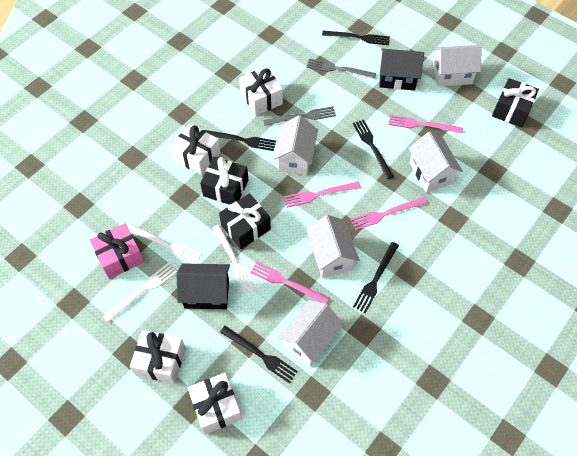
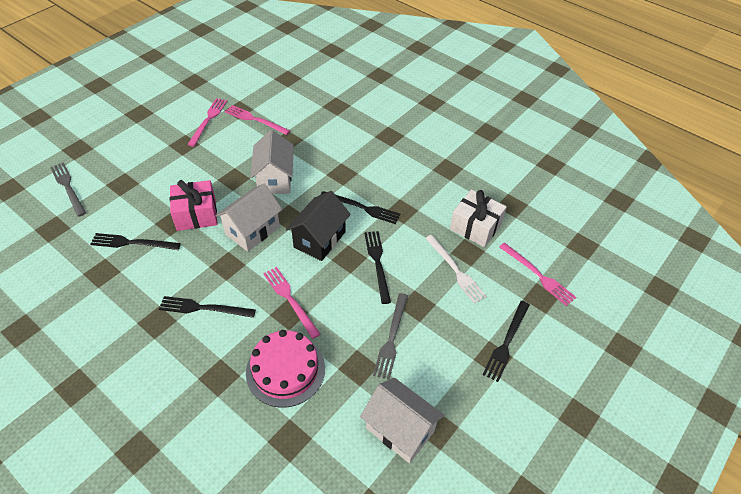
black gift: [200,157,249,205] [219,193,271,249] [492,78,539,127] = 3 -> none = 0
black house: [176,263,230,309] [379,49,424,91] = 2 -> [286,191,351,261] = 1
pink cake: none = 0 -> [246,330,325,407] = 1
white fork: [103,263,177,322] [128,224,202,264] [212,225,258,295] = 3 -> [425,235,487,304] = 1
white gift: [130,330,186,384] [170,124,220,175] [188,373,242,434] [239,67,283,116] = 4 -> [450,189,507,247] = 1
white house: [274,115,318,175] [278,300,344,367] [306,215,359,278] [408,131,463,193] [433,45,482,86] = 5 -> [215,184,282,252] [250,130,294,194] [360,378,444,463] = 3

